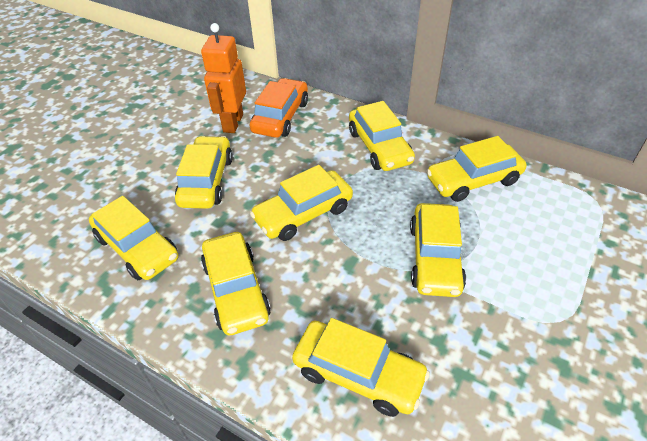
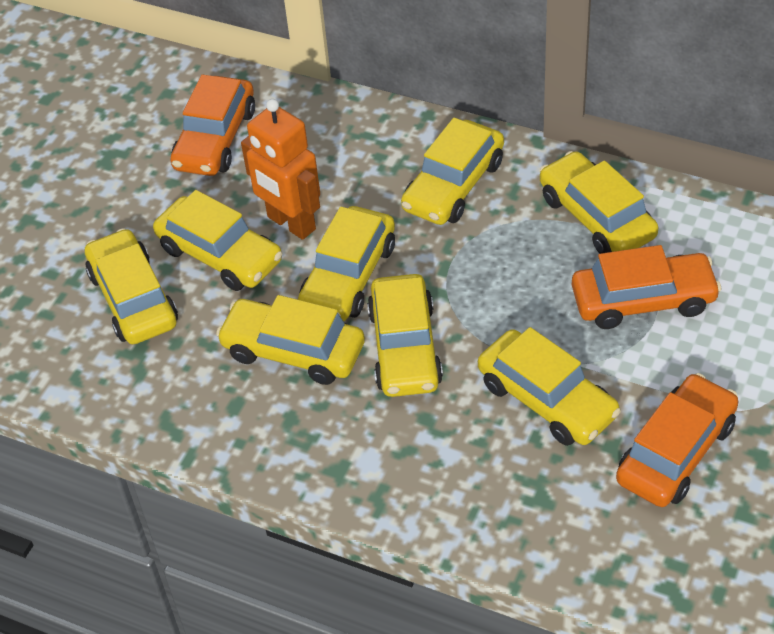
orange car: [250,78,308,138] = 1 -> [170,74,255,176] [572,245,722,329] [616,373,738,507] = 3

